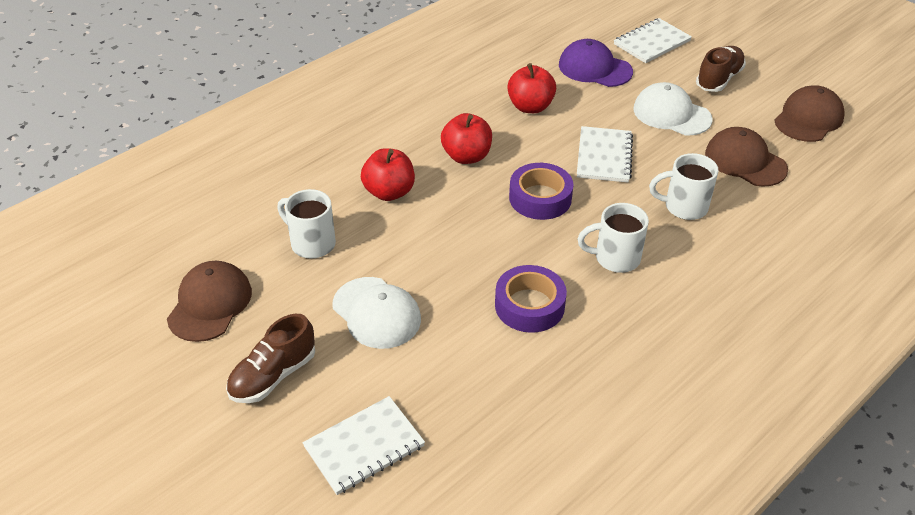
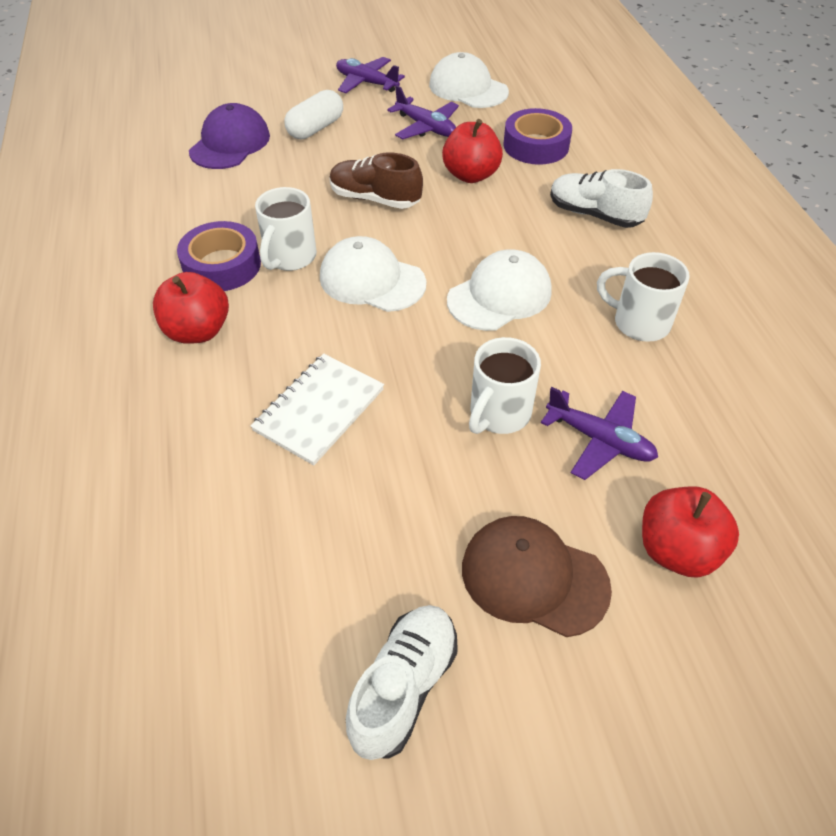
brown cap: [167,261,252,342] [705,127,788,187] [774,85,844,142] = 3 -> [462,516,612,637] = 1
brown shoe: [226,314,315,403] [696,46,746,92] = 2 -> [329,152,423,209] = 1
purple plane: none = 0 -> [336,57,405,93] [387,85,459,139] [541,387,658,480] = 3
white cap: [333,277,421,349] [633,82,712,135] = 2 -> [320,236,426,312] [429,52,509,108] [447,249,552,331] = 3
white capsule: none = 0 -> [285,90,343,139] = 1
white notebook: [302,396,425,495] [577,126,633,182] [614,18,692,63] = 3 -> [251,353,384,465] = 1
white shoe: none = 0 -> [346,605,458,760] [550,169,653,228] = 2

